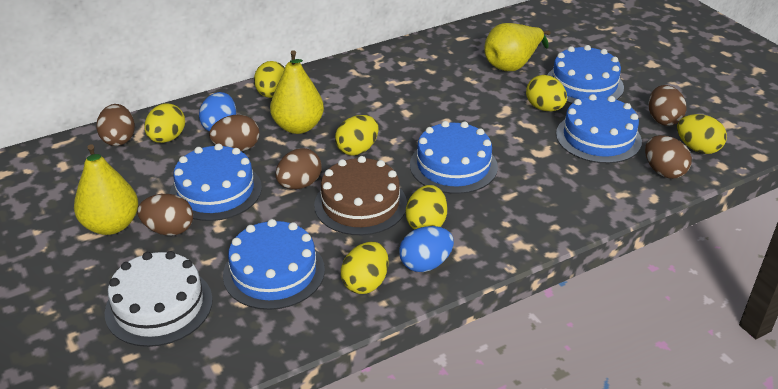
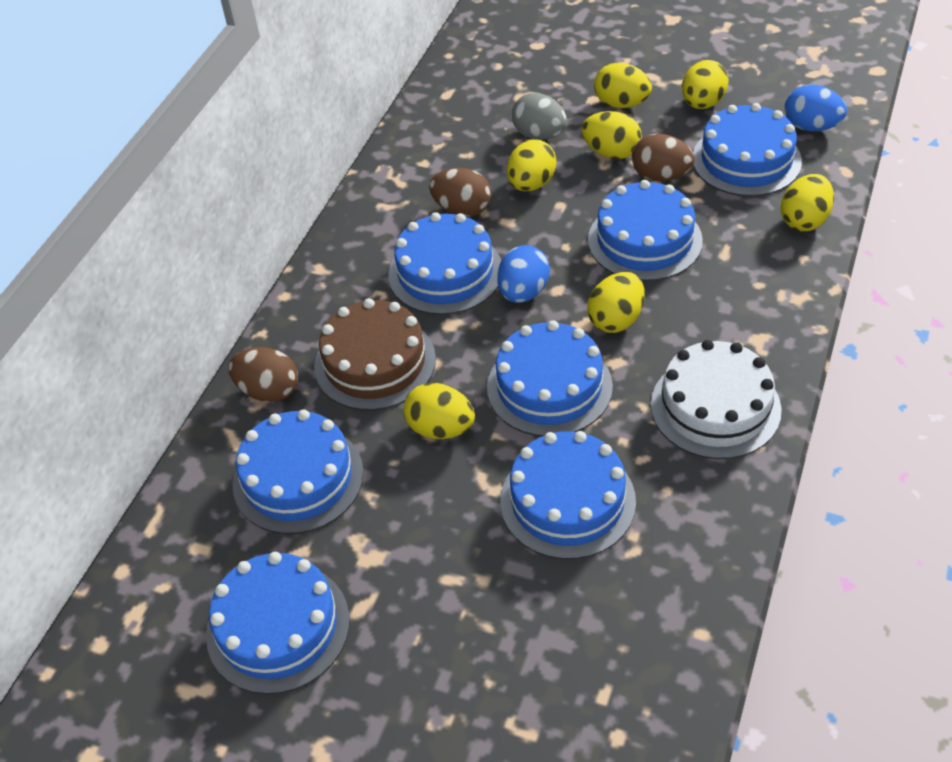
blue cake: [170,144,262,221] [223,219,325,310] [410,121,498,194] [547,45,624,104] [556,94,642,163] = 5 -> [206,552,350,694] [233,409,364,534] [389,212,501,315] [487,320,613,436] [500,431,636,559] [588,180,703,281] [693,103,802,196] = 7
brown egg: [96,104,135,146] [137,194,193,236] [209,114,259,151] [276,148,322,189] [645,135,692,179] [649,85,687,126] = 6 -> [228,347,298,402] [429,168,491,217] [632,134,695,181] = 3
grey egg: none = 0 -> [512,93,567,140] = 1
yellow pear: [74,144,138,235] [270,50,324,134] [484,23,551,71] = 3 -> none = 0

